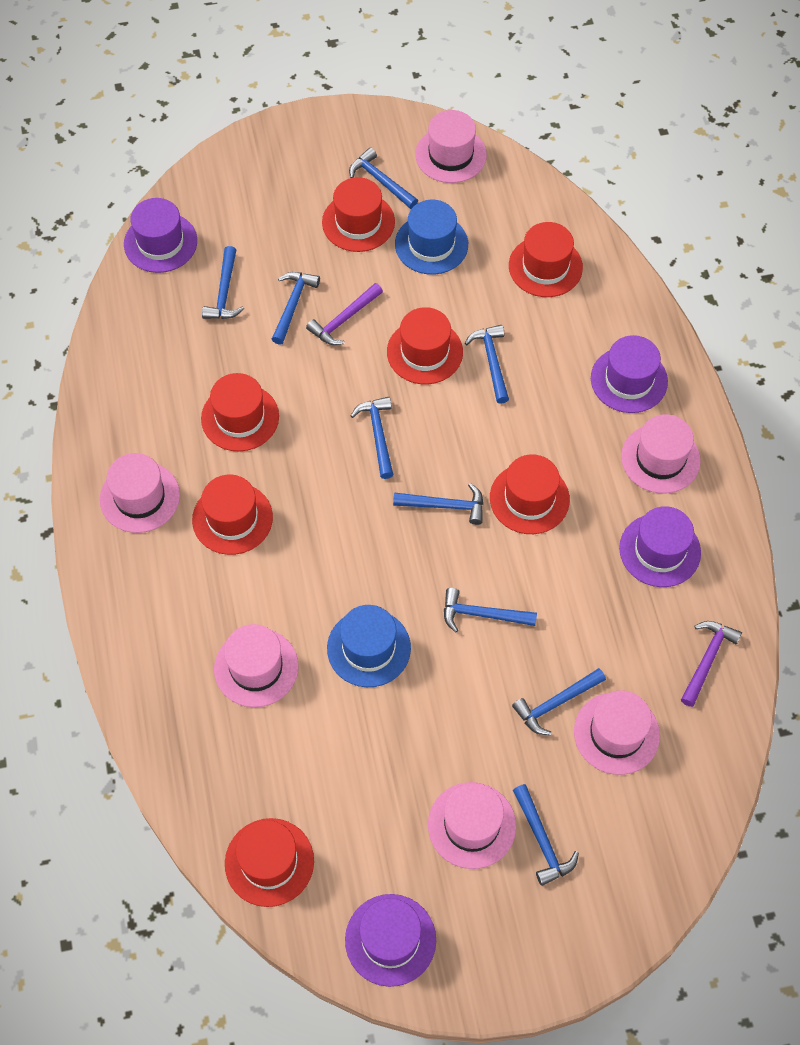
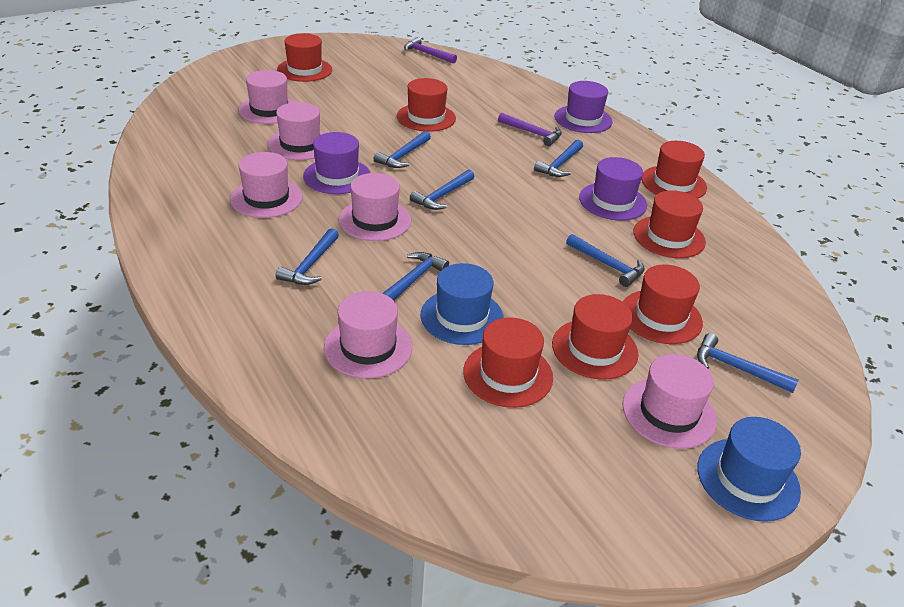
blue hammer: [202,246,244,319] [272,272,320,345] [349,148,418,209] [351,397,393,479] [393,483,483,525] [444,588,537,632] [465,325,509,404] [512,668,606,735] [513,784,579,886] = 9 -> [276,228,339,285] [374,131,431,168] [382,252,449,301] [410,170,474,210] [534,140,583,177] [566,234,645,287] [697,333,799,393] = 7
purple hat: [124,198,197,273] [345,894,436,987] [591,335,668,413] [619,506,701,587] = 4 -> [303,132,370,194] [555,81,612,133] [579,157,647,220] = 3

